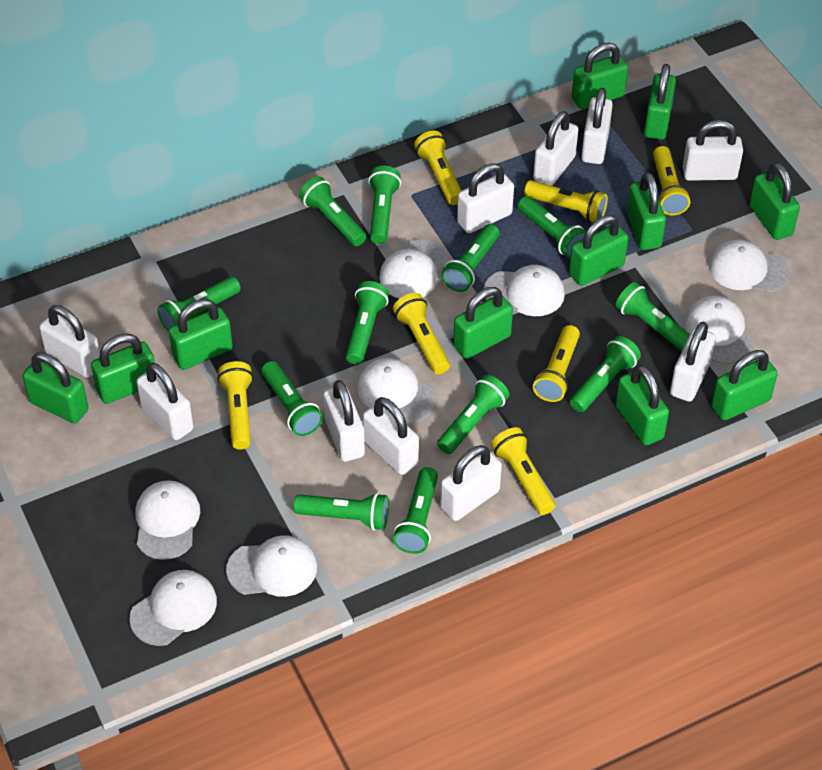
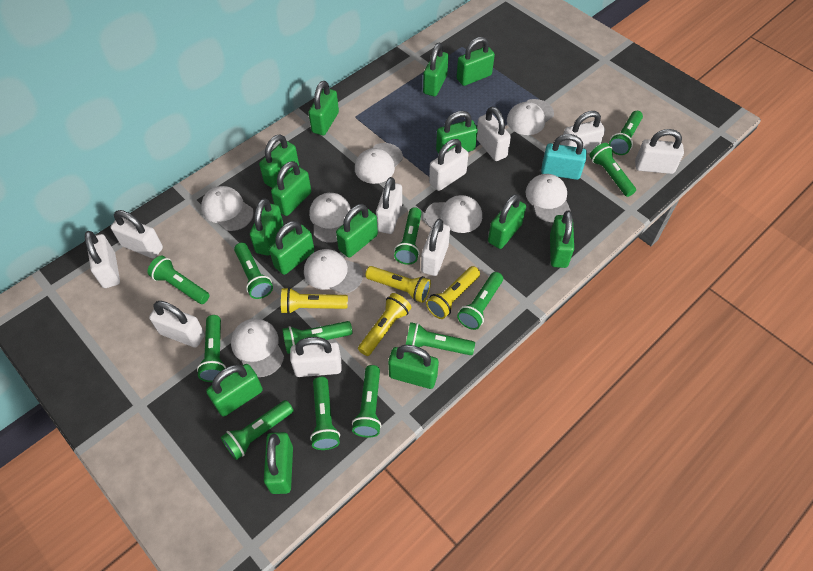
green padlock: [23,353,88,424] [91,334,155,404] [169,299,233,370] [453,287,513,359] [569,215,628,286] [572,43,628,109] [615,365,669,445] [627,172,666,250] [644,64,676,140] [712,350,778,420] [749,163,800,240] = 11 -> [206,364,263,416] [250,198,283,256] [259,134,299,188] [264,432,293,494] [269,221,315,275] [271,161,311,216] [309,81,339,135] [336,204,378,258] [388,345,439,389] [423,43,449,96] [436,111,478,154] [457,37,495,86] [488,194,526,249] [550,211,574,268] = 14
turquoise padlock: none = 0 -> [541,134,587,180] = 1
yellow flashlight: [217,361,253,450] [393,293,450,374] [414,131,461,205] [491,427,555,515] [524,180,608,223] [533,325,580,402] [653,146,690,215] = 7 -> [281,287,348,314] [358,293,411,356] [365,266,431,303] [426,266,480,319] = 4

